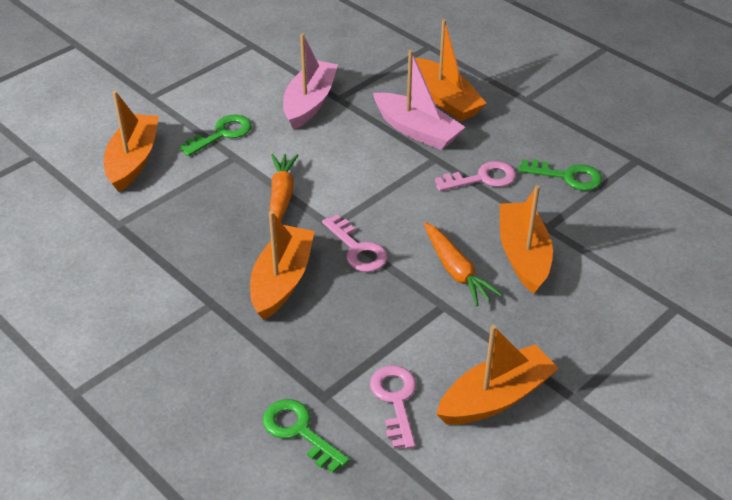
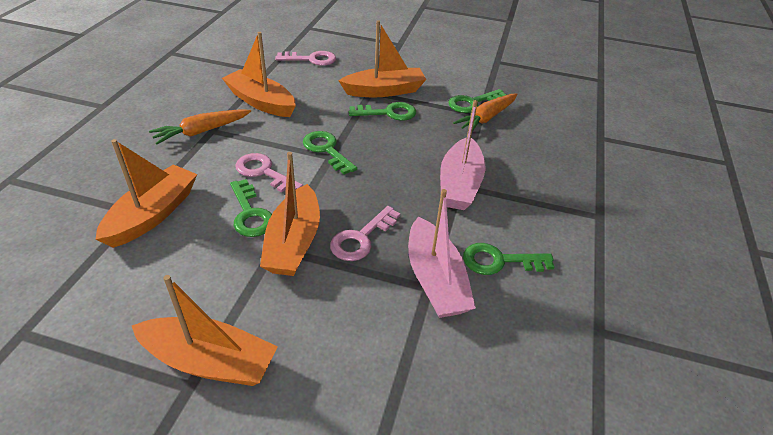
green key: [179,115,252,156] [263,399,349,473] [518,159,602,191] = 3 -> [230,179,272,237] [303,131,357,175] [348,102,416,121] [448,89,506,113] [463,243,554,275] = 5

